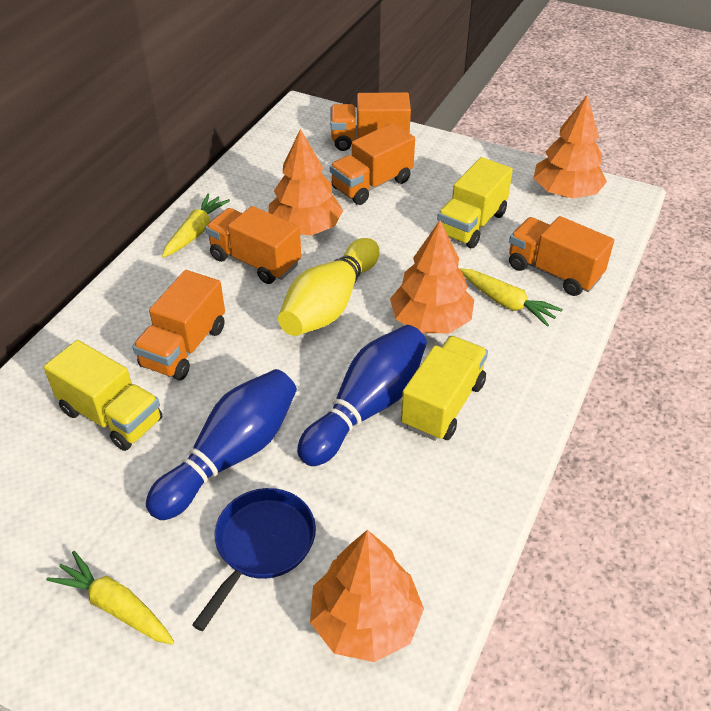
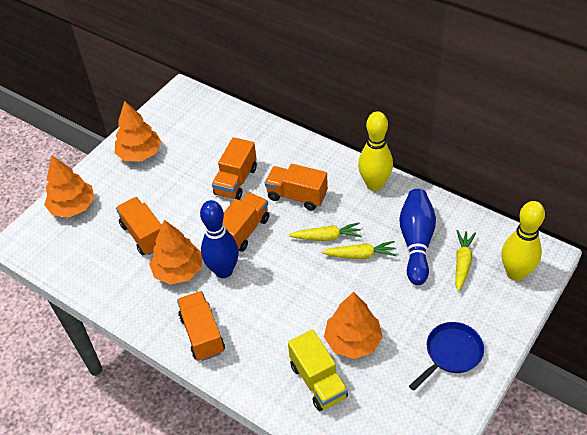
yellow bowling pin: [278,238,380,336] = 1 -> [358,111,393,191] [501,201,545,281] = 2
yellow truck: [44,340,162,451] [401,336,488,441] [437,157,513,248] = 3 -> [288,330,348,411] = 1

